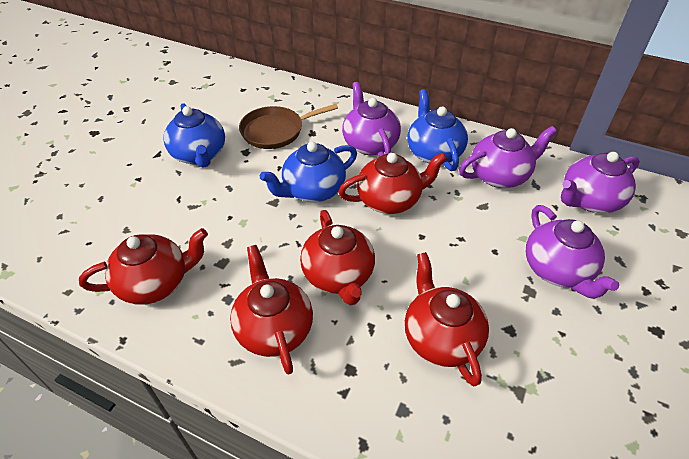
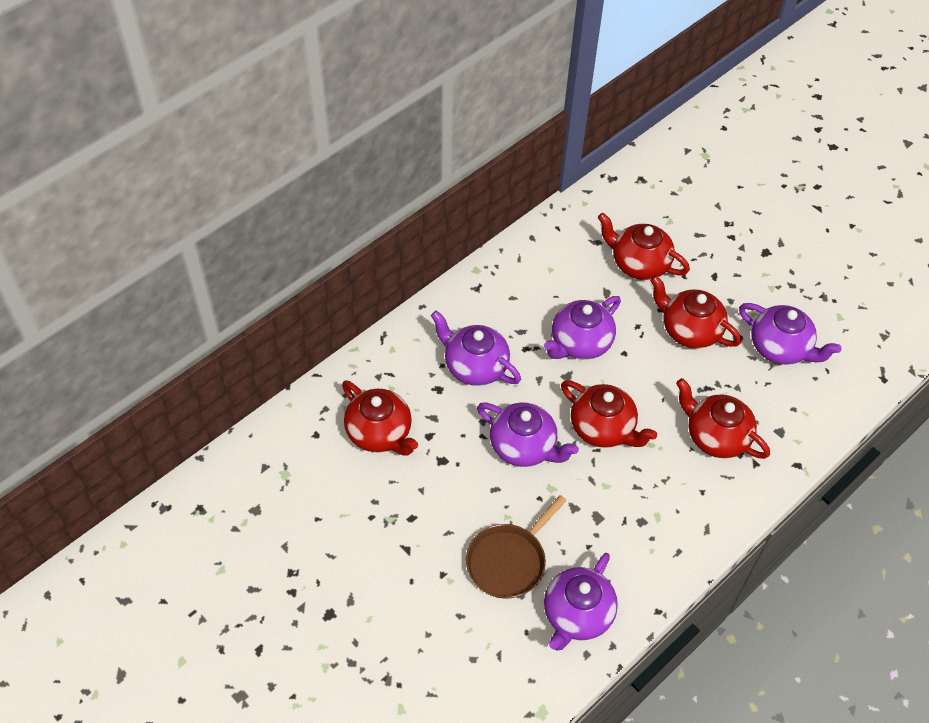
blue teapot: [163,103,225,168] [260,142,357,202] [408,89,468,171] = 3 -> none = 0
purple teapot: [342,82,401,157] [459,126,557,188] [526,205,619,299] [561,152,640,213] = 4 -> [431,311,521,386] [477,403,579,467] [544,296,621,360] [544,553,618,651] [739,303,842,365] = 5

